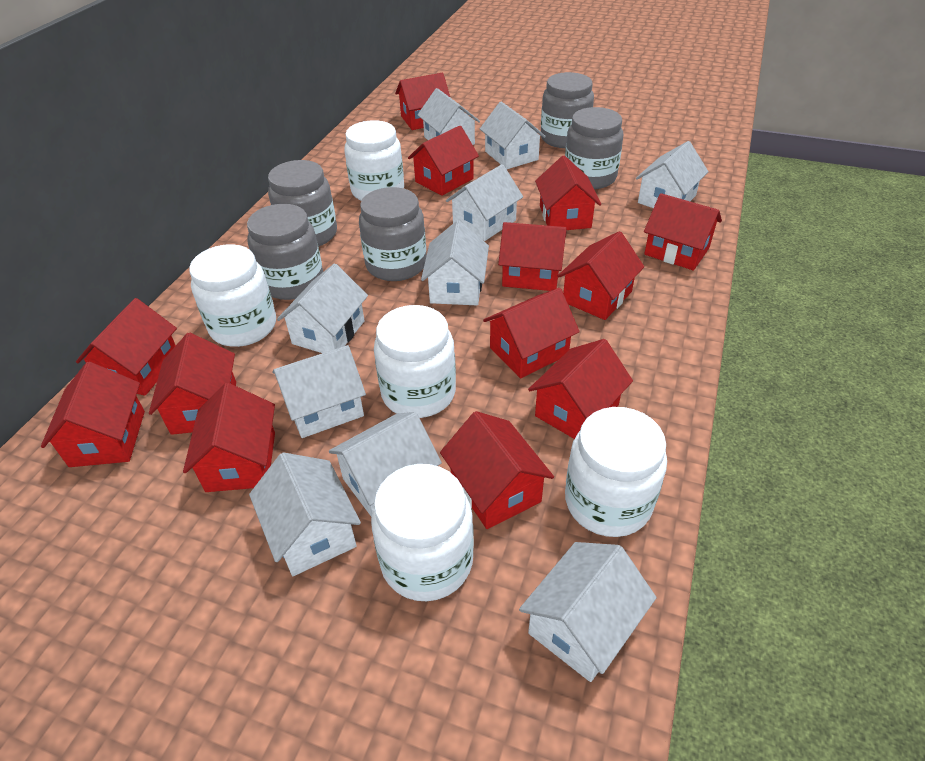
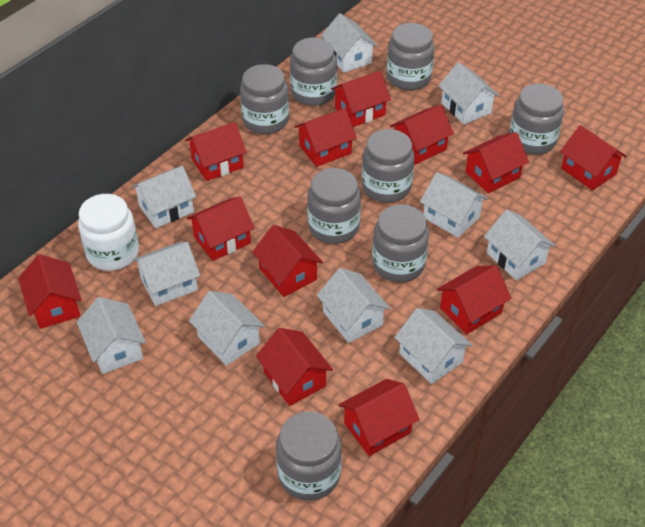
grey jar: [247,204,323,300] [268,160,337,247] [359,187,426,281] [541,72,594,148] [565,107,623,189] = 5 -> [240,64,289,134] [276,411,342,501] [290,38,337,106] [307,168,361,244] [362,129,414,203] [372,204,429,282] [387,23,435,90] [509,84,564,155] = 8
red house: [41,362,145,467] [76,298,177,396] [149,333,236,435] [183,383,275,492] [395,73,450,130] [408,126,479,196] [440,411,554,529] [483,288,580,378] [498,222,566,291] [528,339,633,439] [535,155,601,230] [558,231,644,320] [644,193,722,271] = 13 -> [18,254,82,329] [185,122,247,181] [187,197,254,261] [252,225,323,297] [256,328,333,406] [295,108,357,167] [331,71,391,127] [339,379,419,456] [390,105,454,165] [437,266,511,334] [463,132,529,193] [560,125,627,191] = 12
white jar: [189,244,276,347] [344,120,404,201] [371,464,474,601] [374,305,456,418] [565,407,667,537] = 5 -> [78,194,139,271] = 1

